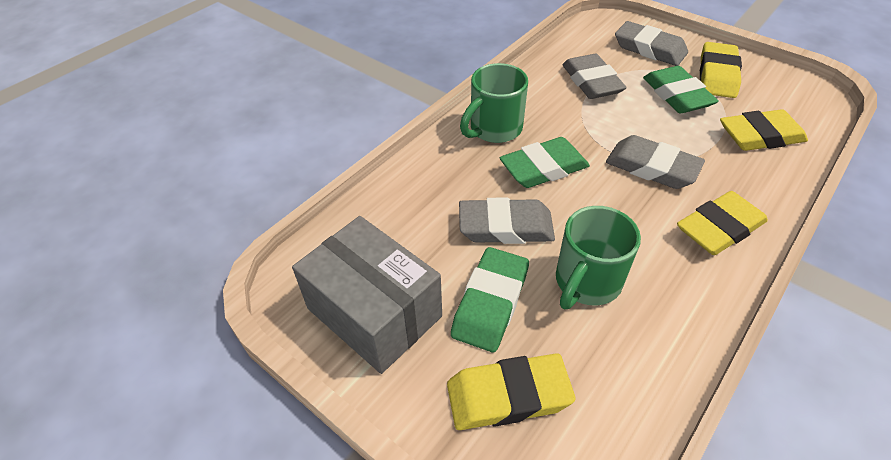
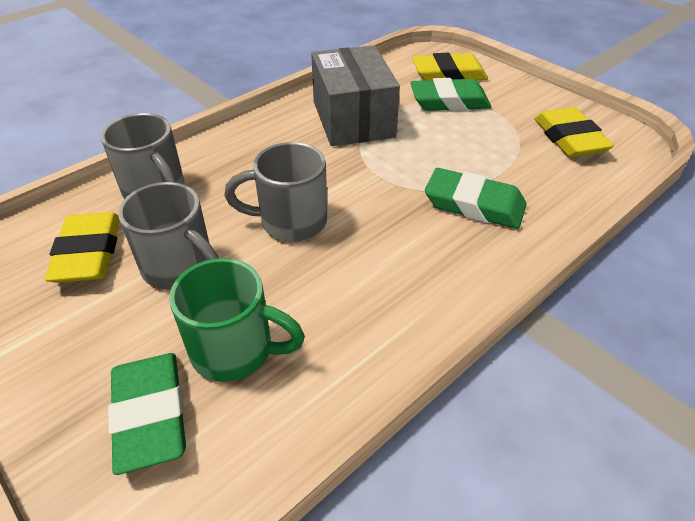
green mug: [460,63,528,143] [556,206,641,310] = 2 -> [169,258,305,382] = 1
grey eraser: [459,197,555,244] [562,54,627,99] [606,135,705,189] [615,21,688,66] = 4 -> none = 0
grey mug: none = 0 -> [101,113,185,199] [118,182,219,289] [224,142,327,241] = 3
yellow eraser: [447,353,576,430] [677,191,768,255] [700,42,742,98] [720,109,808,151] = 4 -> [44,212,119,283] [412,53,488,81] [534,107,614,157] = 3

